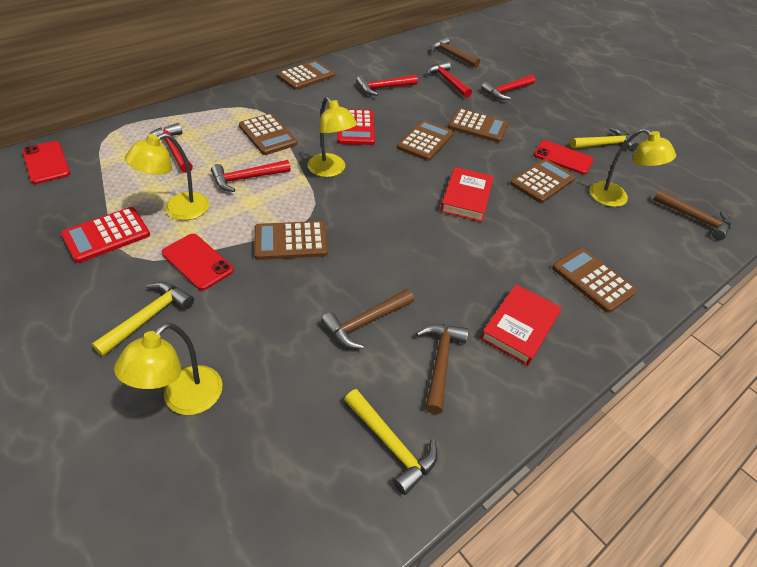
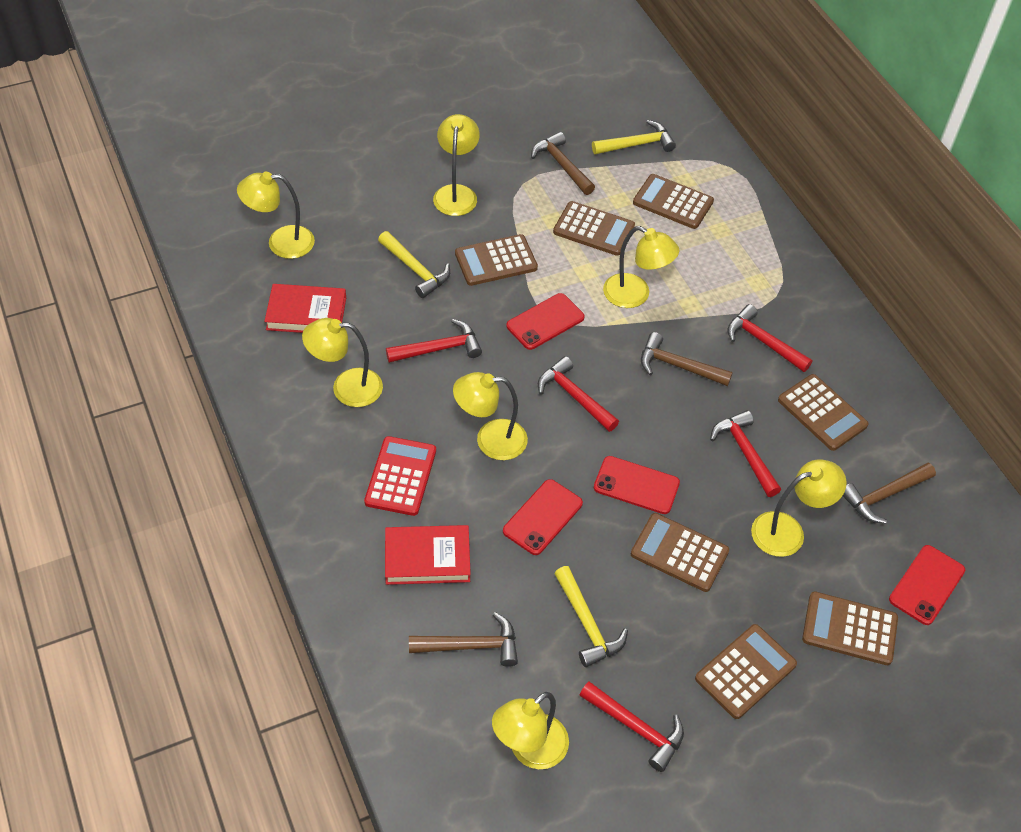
red calculator: [61,207,150,263] [337,109,375,145] = 2 -> [364,436,436,516] = 1
red phone: [22,141,70,184] [162,234,234,290] [534,140,594,174] = 3 -> [503,479,583,555] [506,293,585,350] [594,456,680,514] [889,545,965,625] = 4
yellow lamp: [114,322,223,415] [125,133,209,220] [307,96,357,177] [589,128,676,207] = 4 -> [237,172,315,259] [302,318,383,407] [433,114,480,216] [453,372,528,460] [492,692,569,769] [603,226,679,308] [751,460,847,557] = 7

